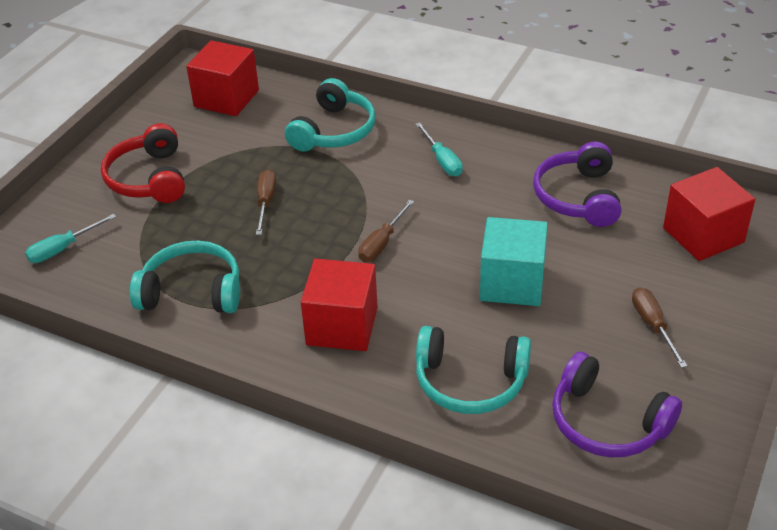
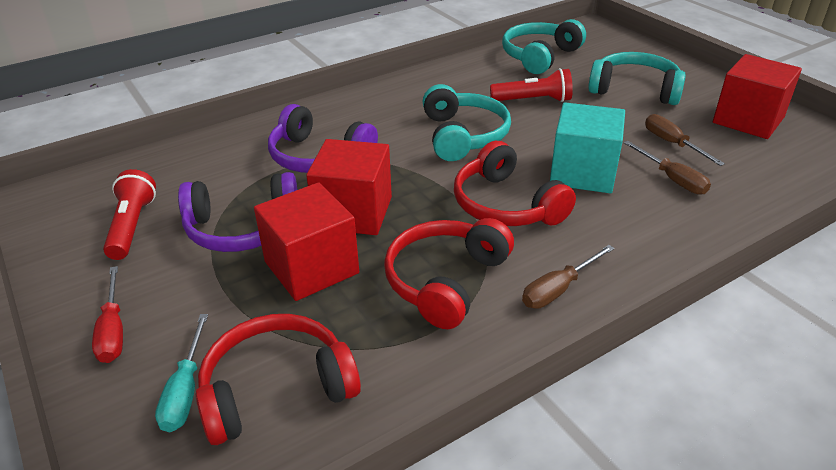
red flashlight: none = 0 -> [103,169,156,260] [490,68,573,102] = 2
red headphones: [101,123,185,203] = 1 -> [195,314,361,445] [384,218,514,329] [454,141,576,226] = 3
red screwdriver: none = 0 -> [92,266,123,363] = 1
turquoise screwdriver: [25,214,116,263] [415,123,463,176] = 2 -> [155,314,208,432] = 1

